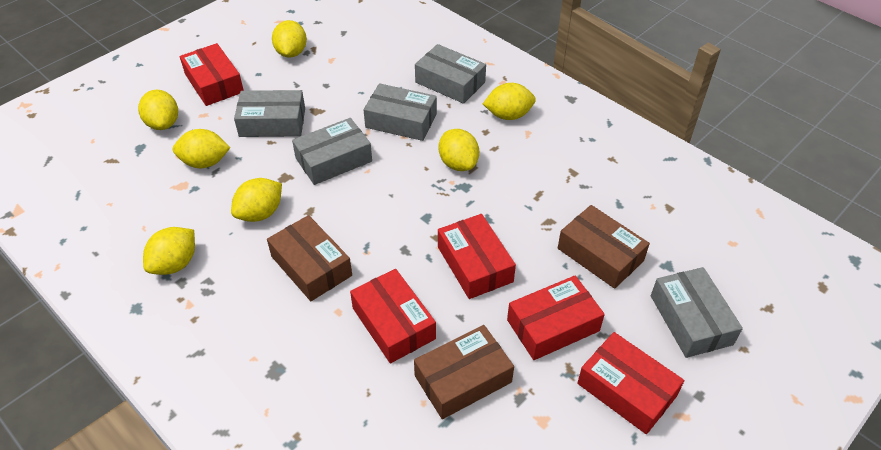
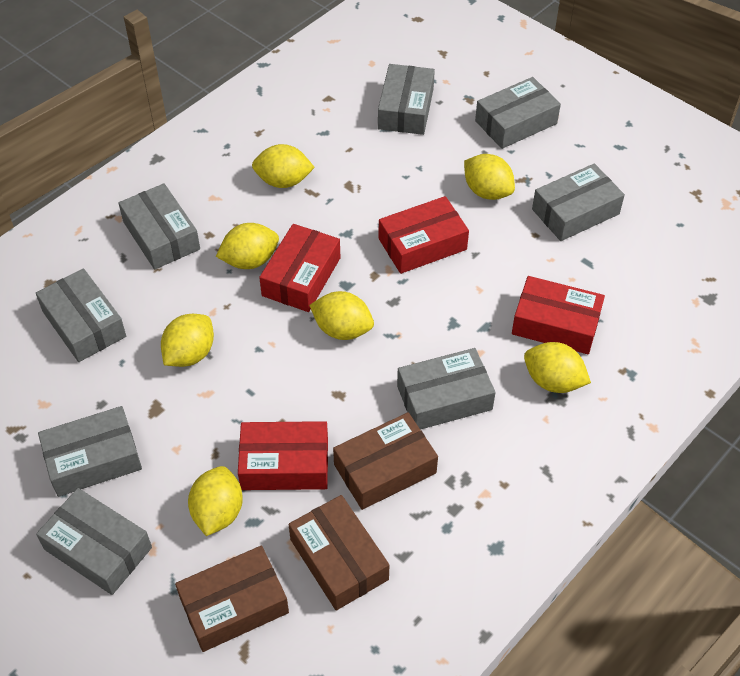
grey box: [234,90,305,137] [292,118,372,185] [363,83,437,141] [415,44,486,104] [651,267,743,358] = 5 -> [36,268,126,362] [36,488,152,595] [38,406,142,497] [118,183,200,270] [378,64,435,135] [397,348,496,430] [475,77,561,149] [532,163,625,241] = 8
red box: [180,43,244,106] [350,269,436,363] [438,214,516,299] [507,275,605,360] [577,332,684,434] = 5 -> [238,421,328,490] [259,224,340,312] [379,196,469,274] [512,276,605,354] = 4

